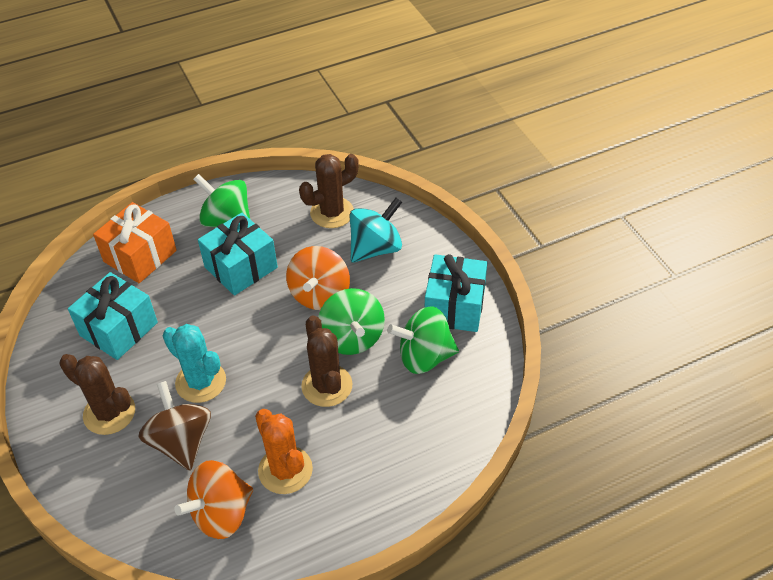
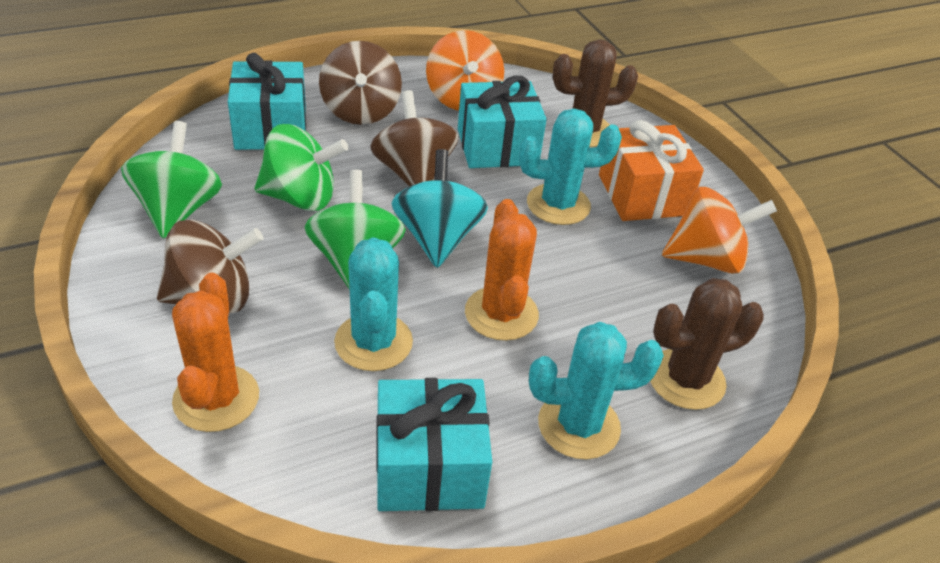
brown cactus: [60,354,135,435] [299,154,359,228] [301,315,352,407] = 3 -> [553,39,638,147] [650,278,764,410] = 2
brown spinning top: [138,381,211,471] = 1 -> [157,220,263,314] [319,41,402,125] [371,90,458,187] = 3
orange cactus: [255,409,313,494] = 1 -> [172,273,259,432] [465,199,539,341] = 2
turquoise cactus: [163,324,226,403] = 1 -> [334,237,413,371] [519,109,622,225] [529,322,664,460] = 3

